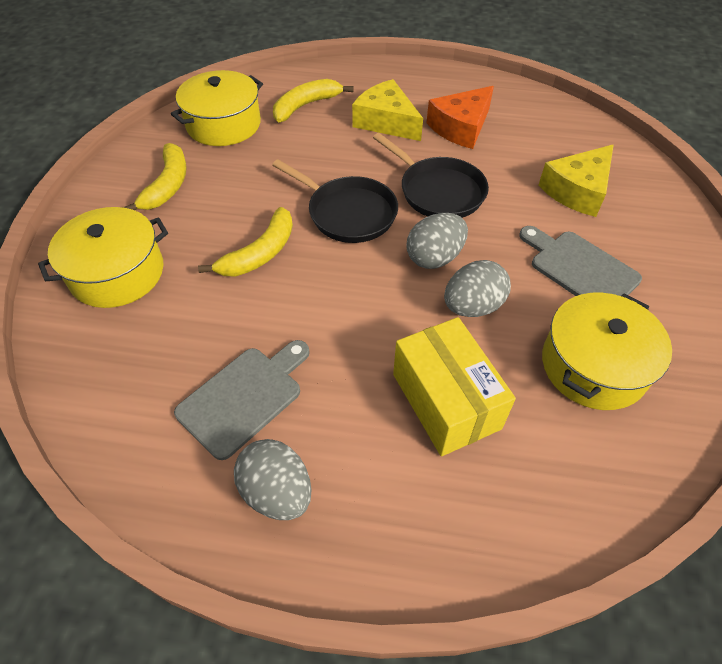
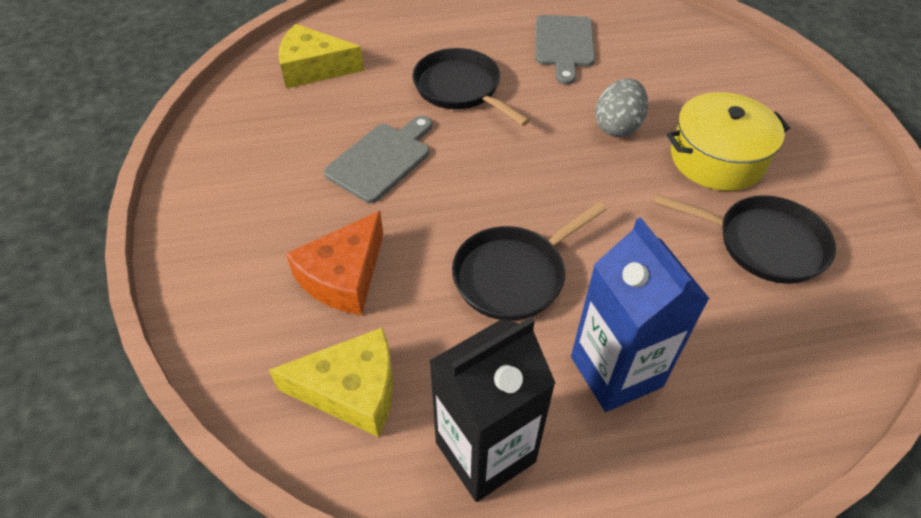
black carton: none = 0 -> [429,318,556,502] = 1
black pan: [272,159,398,243] [373,133,489,218] = 2 -> [412,48,530,126] [452,202,607,321] [654,194,836,284] = 3
blue carton: none = 0 -> [571,217,710,412] = 1
grey egg: [234,439,312,520] [406,213,468,269] [444,260,511,317] = 3 -> [595,78,648,137] = 1
yellow banana: [122,143,187,210] [198,207,293,276] [273,79,354,122] = 3 -> none = 0
yellow box: [393,317,516,456] = 1 -> none = 0
yellow pot: [38,207,168,308] [171,70,263,146] [542,293,672,410] = 3 -> [667,92,790,191] = 1

